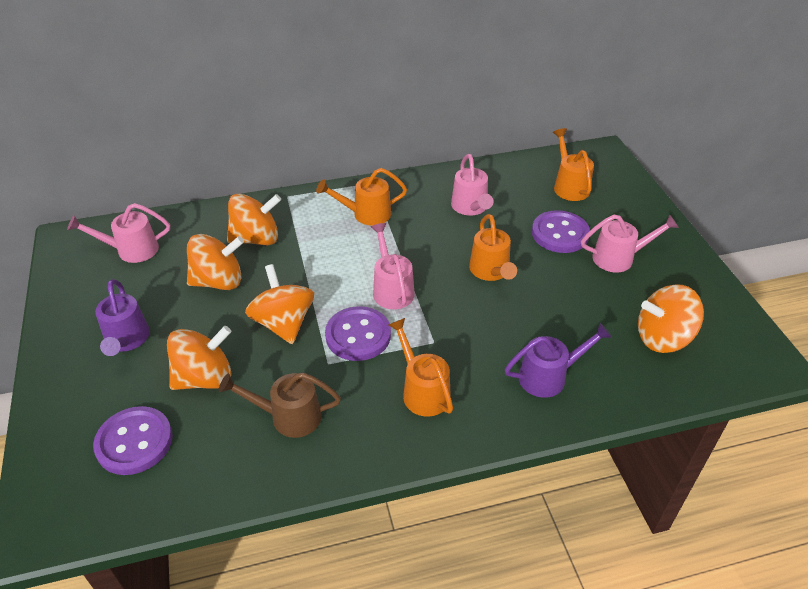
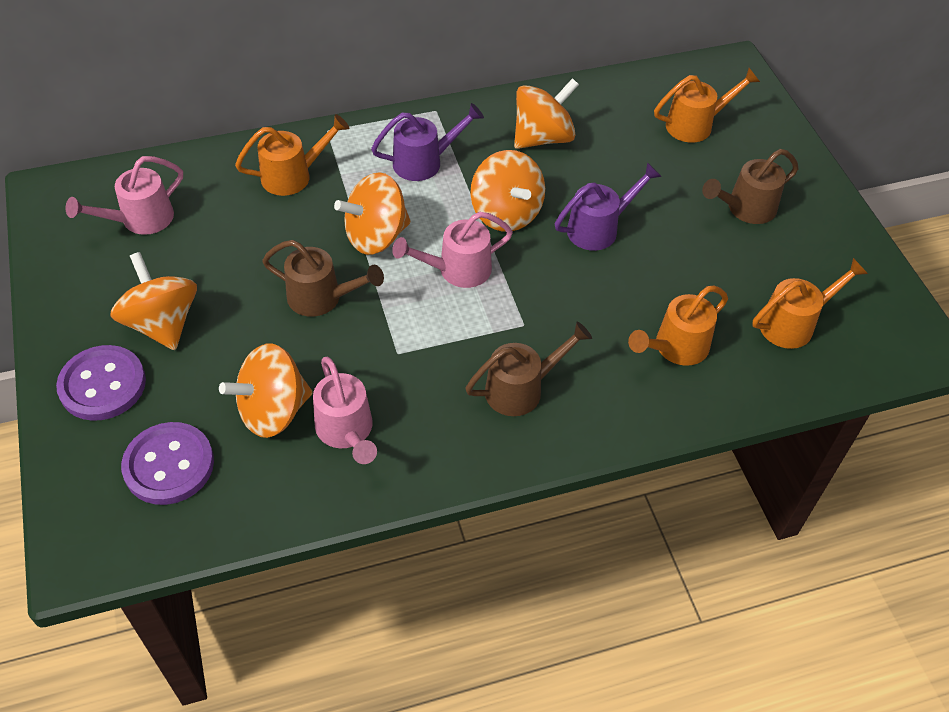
brown watering can: [219,372,341,438] = 1 -> [262,240,384,317] [465,322,592,416] [702,149,799,224] = 3
pink watering can: [67,203,170,263] [371,223,415,309] [451,154,493,216] [581,215,679,272] = 4 -> [66,156,183,235] [313,357,377,464] [392,212,513,288] = 3
purple button: [93,406,173,475] [325,306,391,361] [532,210,590,253] = 3 -> [56,345,146,421] [121,422,214,505] = 2

